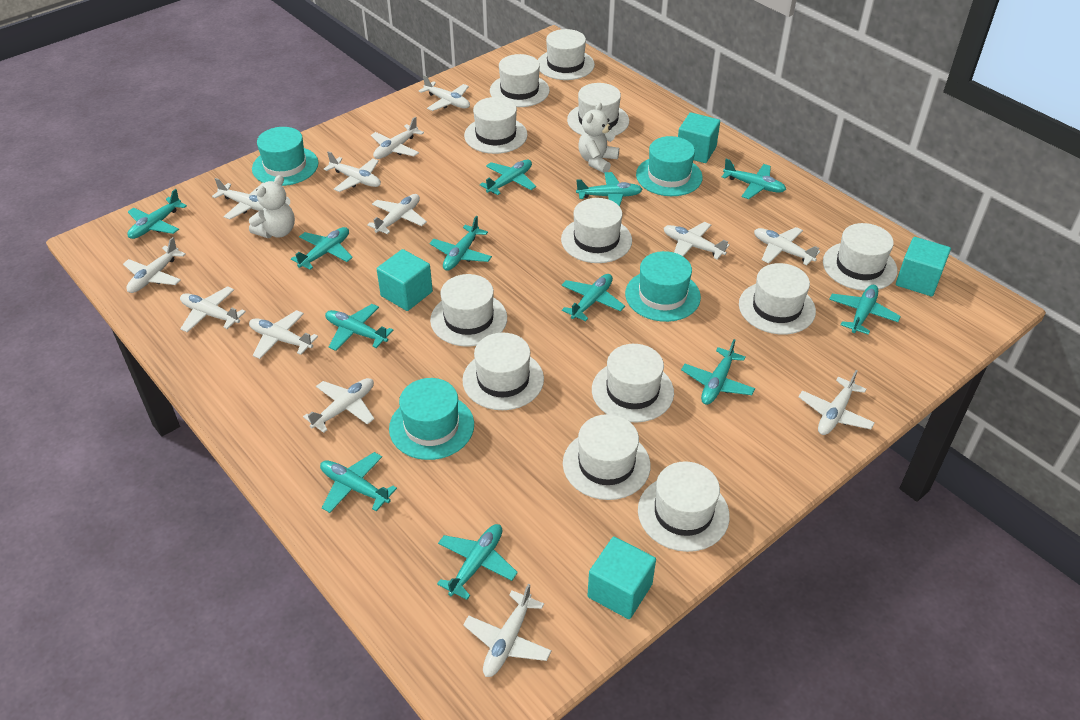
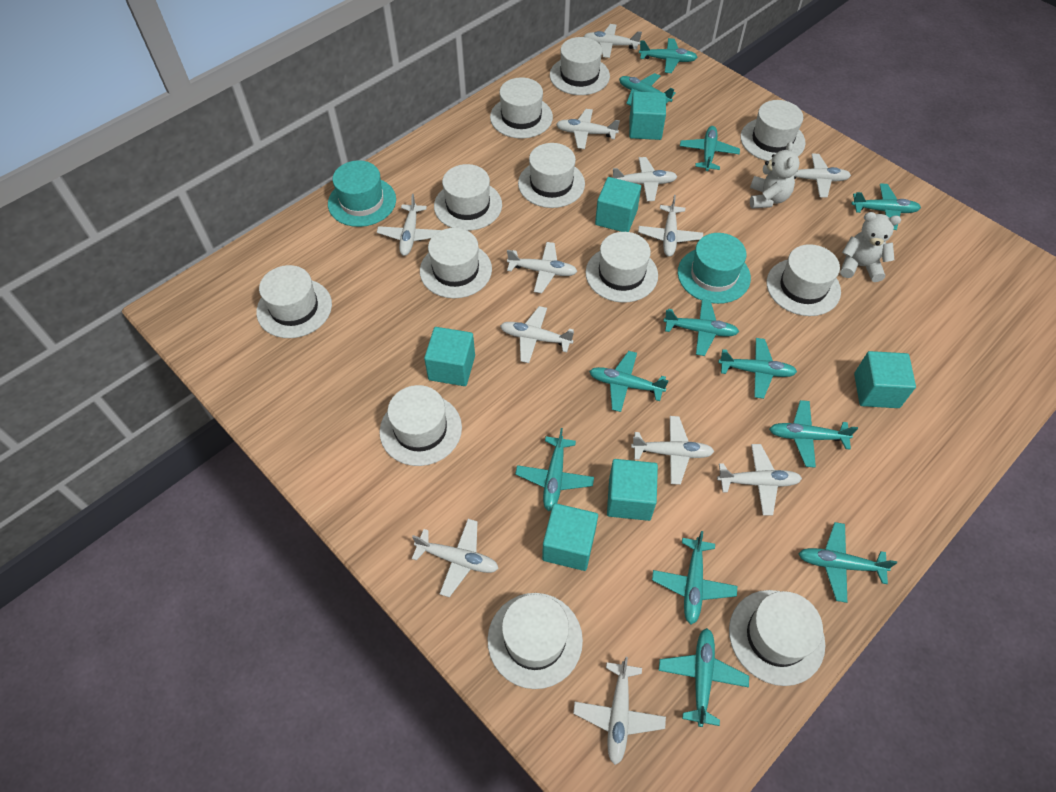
turquoise cube: [377,249,433,311] [587,537,656,619] [678,112,720,163] [896,237,951,296] = 4 -> [424,327,475,386] [542,503,598,571] [595,177,641,232] [607,459,658,521] [629,91,666,140] [854,351,916,408] = 6
turquoise hat: [252,127,318,186] [389,378,474,460] [625,251,701,322] [636,136,703,196] = 4 -> [328,160,396,227] [678,233,751,304] = 2
white plane: [123,237,186,293] [180,286,246,332] [212,178,264,220] [249,310,318,359] [303,378,374,433] [324,151,381,192] [367,194,427,234] [371,117,424,159] [419,75,470,111] [463,584,552,677] [664,222,730,260] [754,227,820,266] [799,370,875,435] = 13 -> [377,194,441,256] [412,519,499,597] [500,306,574,363] [507,242,578,293] [556,109,620,149] [573,657,666,765] [583,24,642,58] [613,157,677,201] [631,416,715,485] [638,195,703,257] [717,444,802,516] [794,154,851,198] = 12

